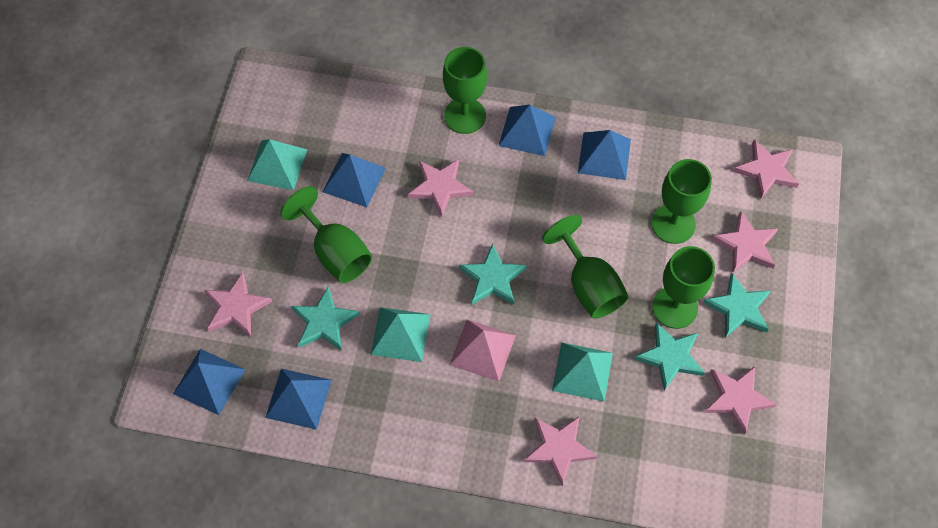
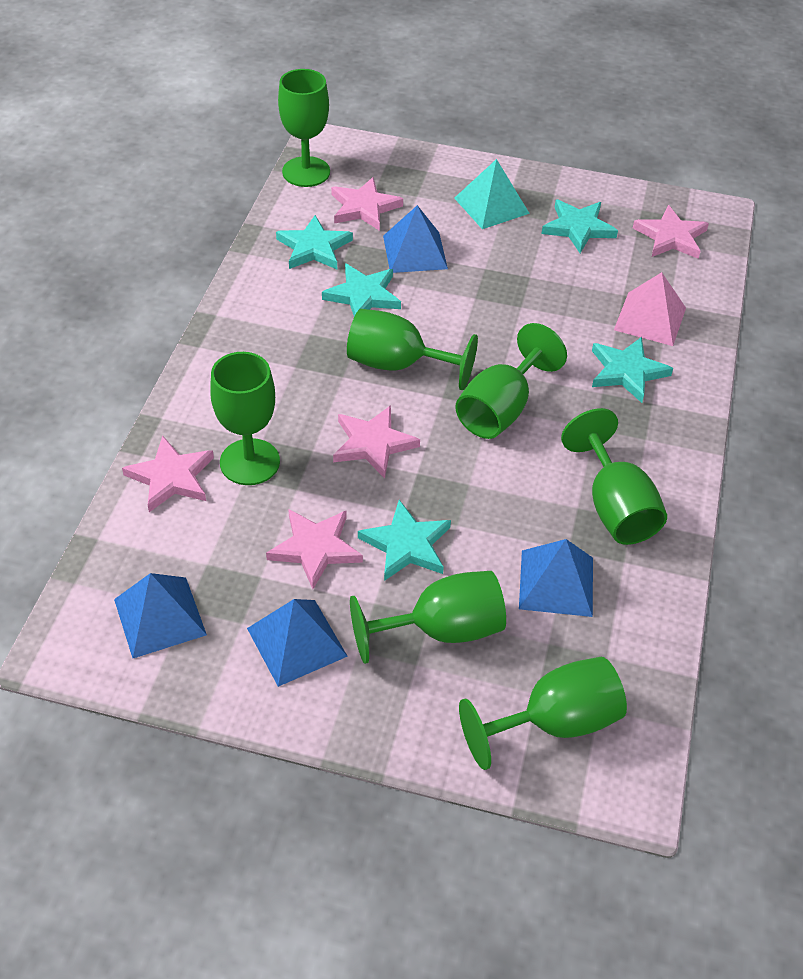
blue pyramid: [173,349,246,415] [265,369,332,430] [323,153,386,207] [499,105,556,156] [578,130,631,180] = 5 -> [114,573,207,658] [247,599,348,687] [383,205,448,273] [519,539,593,617] = 4
green goblet: [280,186,372,283] [443,47,487,134] [542,215,629,319] [651,159,712,244] [652,246,715,329] = 5 -> [210,352,280,485] [278,69,330,187] [347,309,478,391] [350,571,506,664] [455,323,567,439] [459,657,627,770] [561,408,667,545] = 7
pink star: [204,272,273,337] [408,159,473,217] [524,416,597,486] [704,366,777,434] [712,211,778,273] [733,140,799,199] = 6 -> [122,435,214,512] [266,509,363,589] [331,177,403,231] [333,405,420,479] [633,205,709,259] = 5
turquoise pyramid: [247,139,307,190] [370,307,431,362] [552,342,613,401] = 3 -> [454,159,530,229] = 1
turquoise star: [291,286,360,351] [459,244,527,305] [635,323,705,391] [703,273,771,338] = 4 -> [276,215,353,269] [322,263,401,316] [358,500,451,581] [541,200,618,253] [592,337,673,403] = 5

